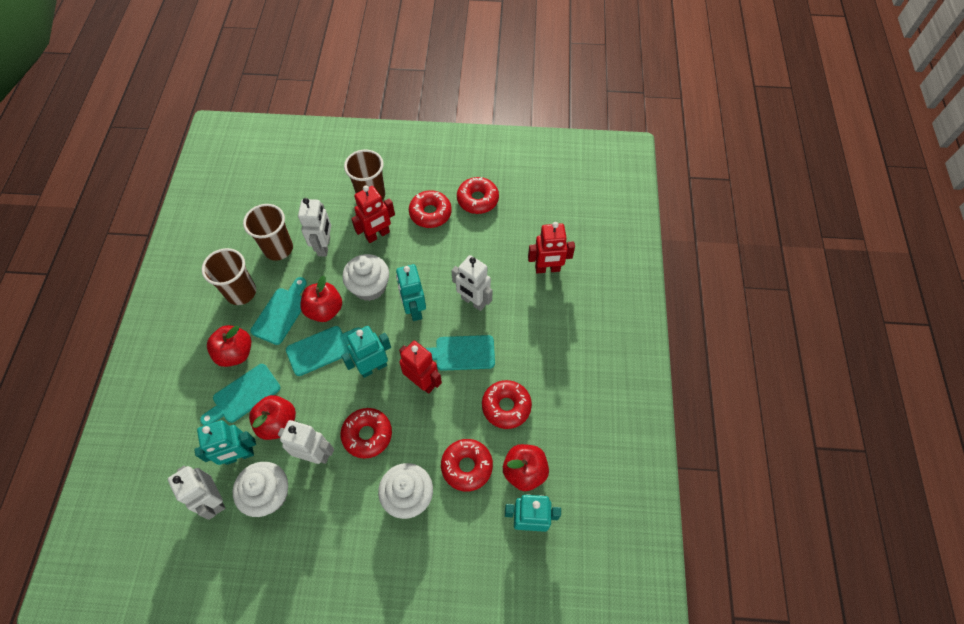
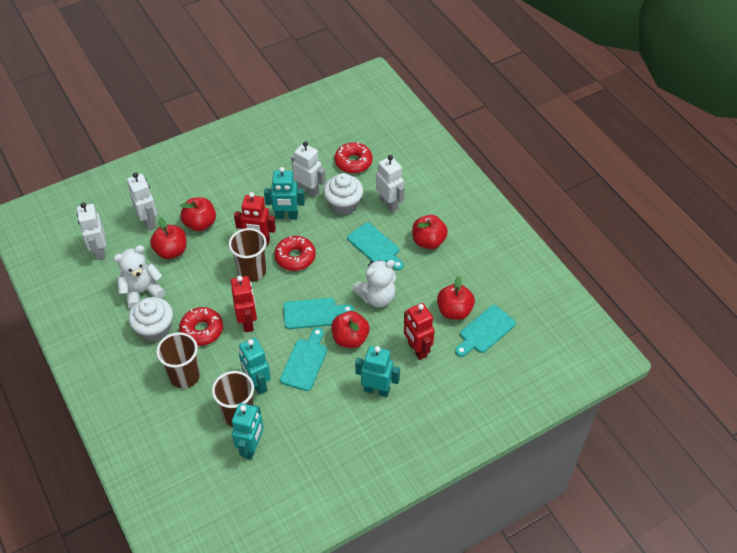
red apple: [207,325,251,367] [249,395,296,440] [300,276,342,322] [503,444,549,491] = 4 -> [150,218,187,259] [180,197,216,231] [331,311,370,348] [412,215,448,249] [437,276,475,320] = 5
red donut: [341,408,392,459] [409,190,452,228] [441,439,493,491] [457,177,499,214] [482,380,532,429] = 5 -> [179,307,223,346] [274,236,316,271] [334,142,373,173] = 3
white cupcake: [233,462,288,517] [342,254,389,301] [378,463,433,519] = 3 -> [129,297,173,342] [323,173,363,215] = 2
white teddy bear: none = 0 -> [113,245,165,309] [353,260,396,307] = 2

